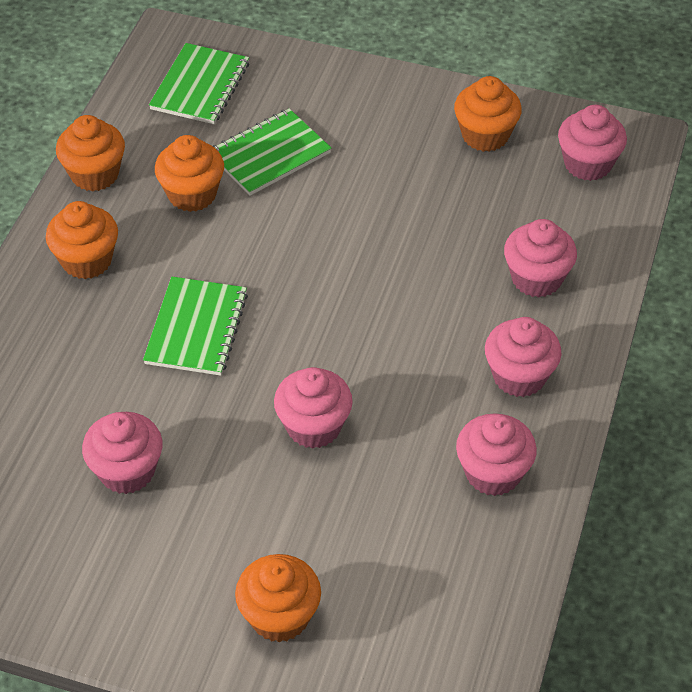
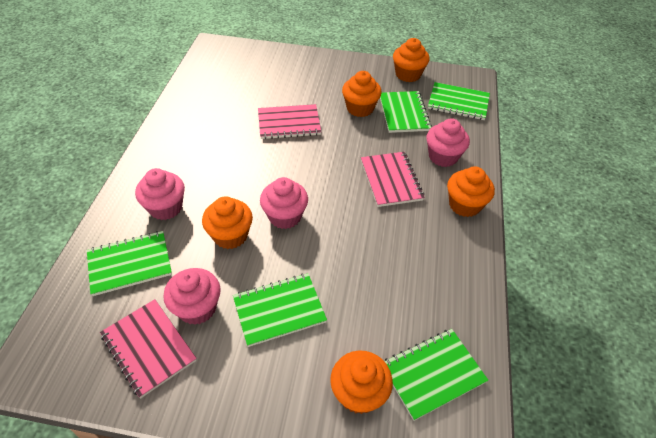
green notebook: [143,277,248,376] [149,43,249,124] [213,108,332,196] = 3 -> [87,231,172,296] [233,273,327,347] [380,91,432,133] [384,329,489,421] [428,82,490,120] = 5
pink cupcake: [82,412,163,494] [274,367,353,449] [456,413,537,496] [485,317,562,397] [504,219,577,297] [558,105,627,181] = 6 -> [135,168,185,220] [163,268,221,325] [260,177,308,229] [426,118,470,167] = 4
pink notebook: none = 0 -> [100,299,197,398] [258,104,321,139] [361,152,425,207] = 3

